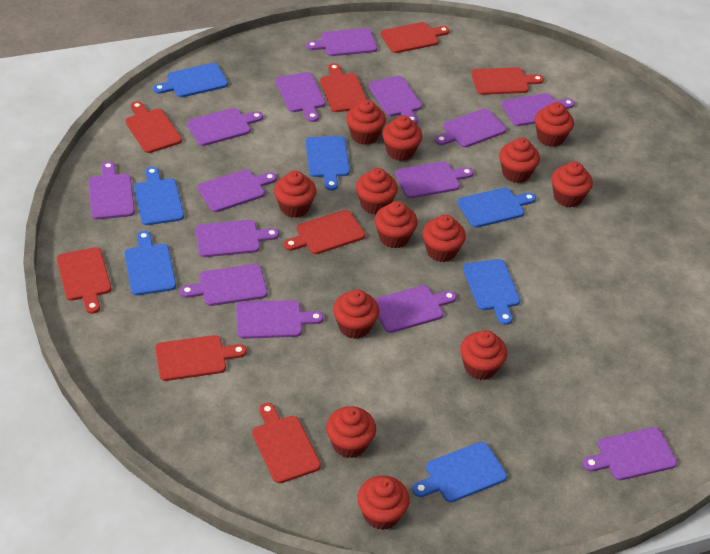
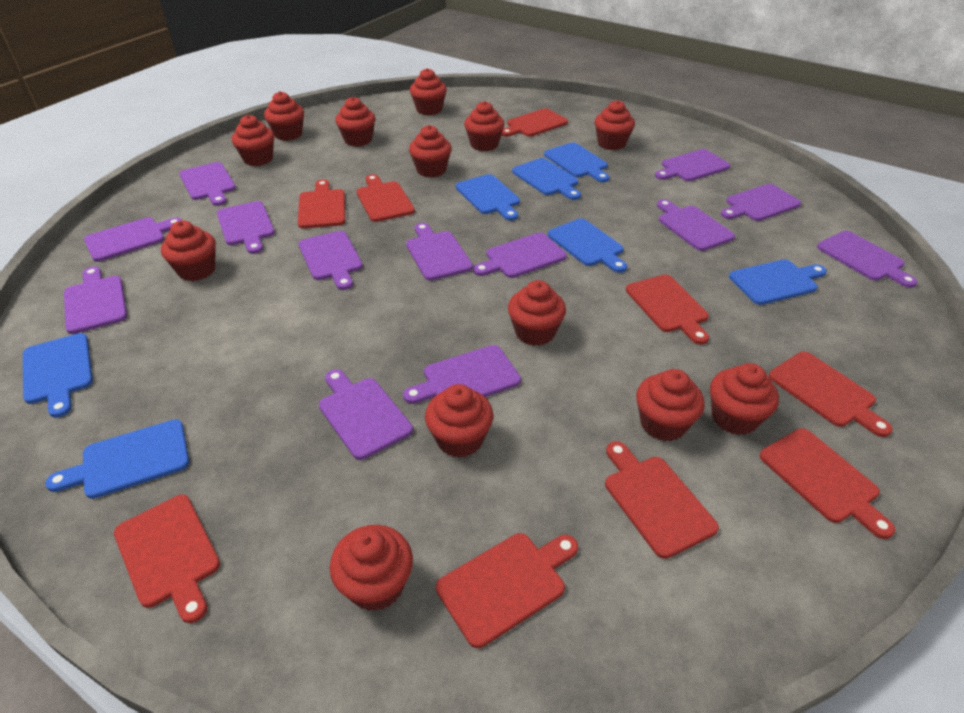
purple cutting board: [89,161,135,219] [180,264,267,306] [187,108,263,146] [196,220,279,257] [198,169,277,212] [236,300,324,339] [276,72,326,122] [306,28,377,56] [368,76,422,124] [375,285,457,333] [395,161,474,198] [435,109,506,148] [502,93,575,126] [582,427,677,480] = 14 -> [64,267,127,334] [84,217,182,262] [179,162,236,206] [217,201,275,254] [299,231,363,290] [319,369,413,460] [403,345,521,404] [406,223,473,281] [473,233,567,278] [655,149,730,181] [657,199,735,251] [721,184,801,221] [817,231,918,288] = 13
red cutting board: [57,247,111,314] [126,101,182,153] [155,335,247,381] [252,403,321,483] [284,210,365,254] [320,63,367,112] [381,22,449,53] [471,67,544,95] = 8 -> [114,494,220,623] [298,180,345,229] [357,174,415,222] [436,533,578,648] [501,108,568,137] [605,441,719,559] [626,274,709,345] [760,428,895,539] [769,352,893,437] = 9

